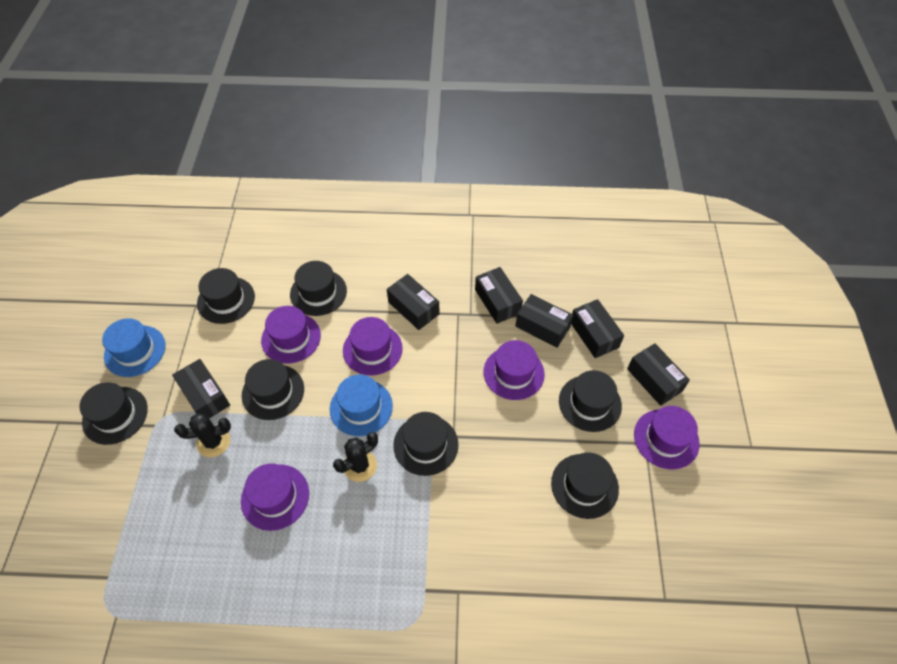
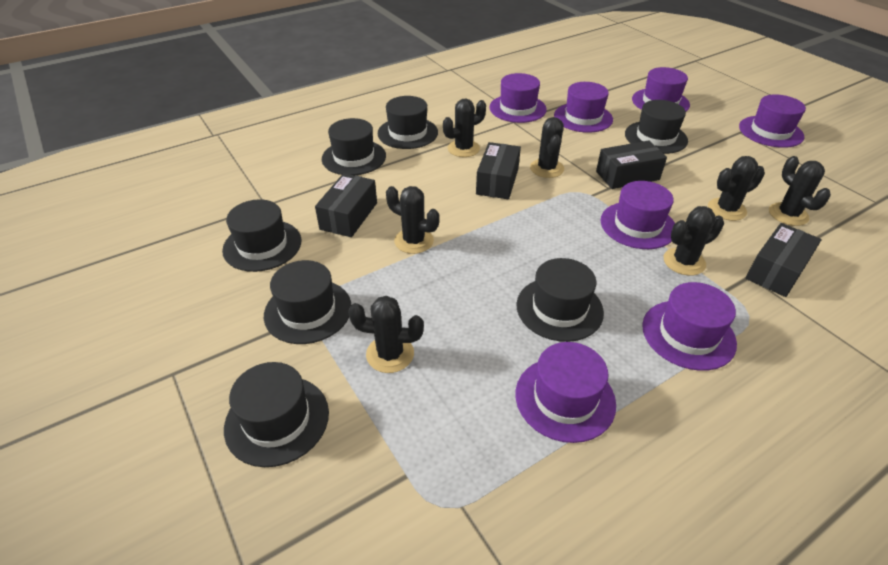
black box: [172,359,230,418] [387,274,439,330] [475,267,523,324] [515,294,574,348] [571,299,624,358] [627,343,690,406] = 6 -> [315,173,377,237] [476,142,521,199] [596,141,667,189] [745,223,822,297] = 4
black cactus: [174,413,231,457] [333,432,378,482] = 2 -> [348,296,424,373] [386,186,439,254] [443,99,486,157] [530,117,564,178] [664,206,724,276] [708,156,765,221] [769,156,831,226] = 7
blue hat: [102,318,165,377] [330,375,393,436] = 2 -> none = 0
purple hat: [241,464,309,531] [261,306,321,364] [343,317,403,376] [484,340,545,400] [634,406,700,470] = 5 -> [489,73,547,123] [516,342,616,443] [554,82,613,133] [601,181,675,249] [632,67,690,111] [642,282,737,371] [739,94,806,148] = 7

